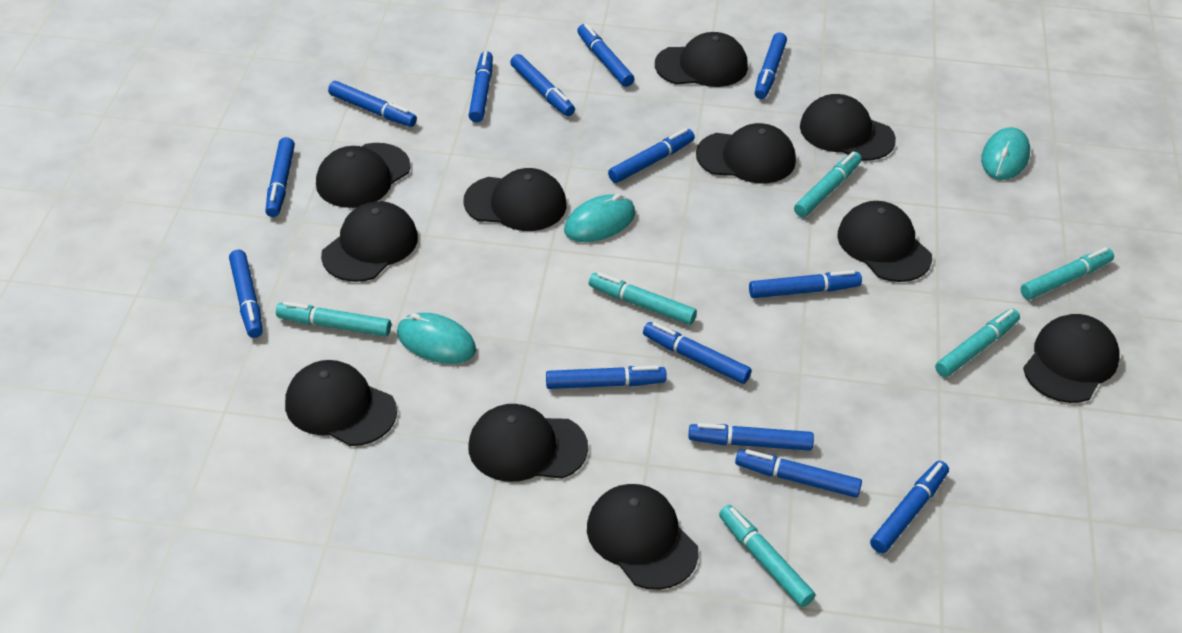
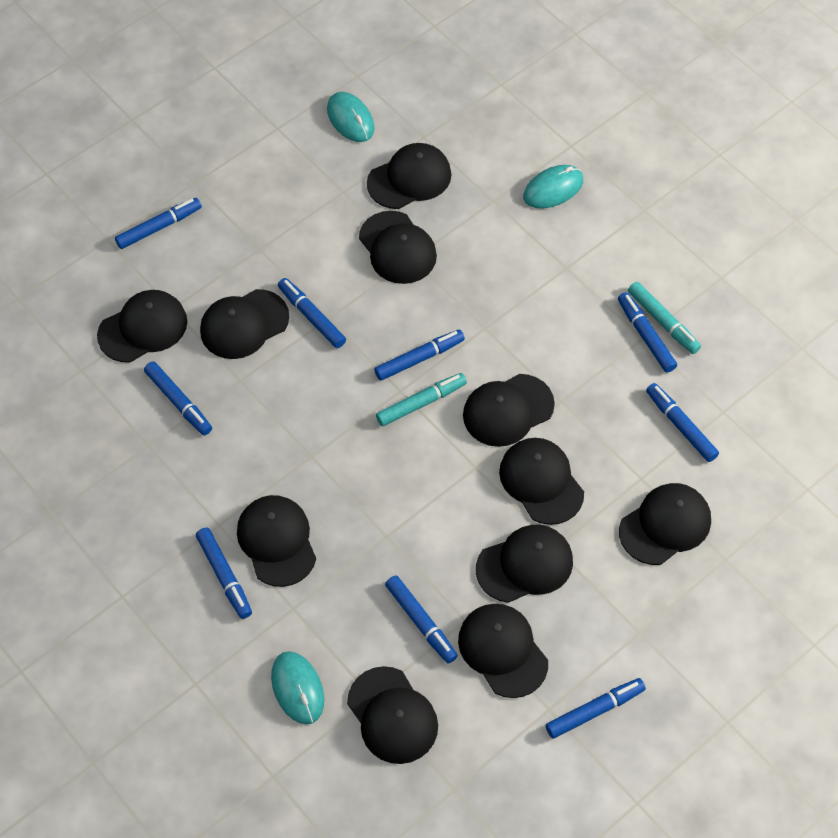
blue marker: [229,250,263,338] [265,137,295,217] [328,81,417,127] [468,51,493,122] [510,54,575,116] [546,365,667,389] [577,24,634,87] [608,128,695,183] [643,322,752,384] [688,423,814,451] [735,449,862,498] [749,270,862,298] [755,33,787,99] [870,461,949,553] = 14 -> [115,198,202,249] [144,361,212,435] [196,527,252,619] [278,278,346,348] [374,330,465,381] [385,575,458,663] [546,678,646,739] [618,292,677,373] [646,383,719,462] = 9
turquoise marker: [276,302,391,337] [589,272,697,325] [719,505,815,607] [794,152,862,217] [935,309,1020,377] [1021,247,1114,300] = 6 -> [376,373,467,426] [628,282,701,354] = 2

